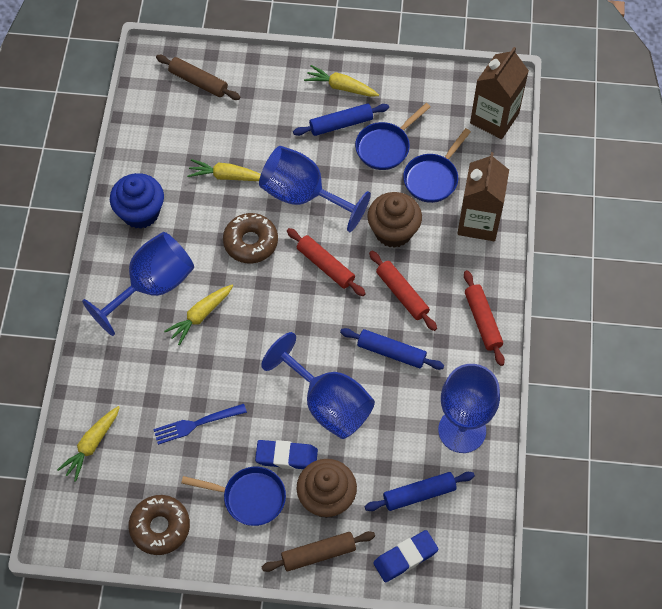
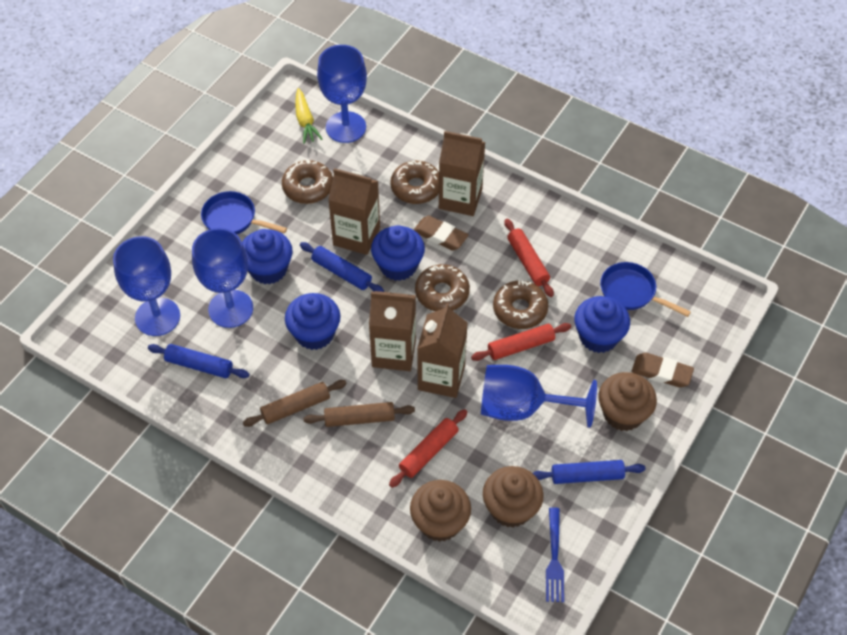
blue cupcake: [110,173,164,229] = 1 -> [242,229,293,285] [285,293,341,350] [371,226,425,281] [574,296,630,353] = 4
blue eraser: [255,440,318,470] [373,530,438,582] = 2 -> none = 0
blue pan: [181,466,286,526] [355,103,431,170] [403,128,471,203] = 3 -> [201,191,287,234] [600,262,691,317] = 2
brown carton: [457,152,509,241] [470,47,529,139] = 2 -> [328,168,380,255] [369,291,416,371] [417,303,468,398] [439,131,485,216] = 4
brown cupcake: [297,459,357,518] [367,192,422,248] = 2 -> [410,480,471,542] [483,466,544,528] [599,372,657,431] = 3
brown donut: [129,495,190,555] [223,213,278,263] = 2 -> [282,159,333,204] [390,160,439,204] [415,264,470,311] [493,280,548,329] = 4
brown eraser: none = 0 -> [414,216,469,251] [631,353,694,388] = 2
yellow carrot: [57,406,120,482] [164,285,233,345] [187,159,261,181] [304,65,379,97] = 4 -> [295,88,323,144] = 1

